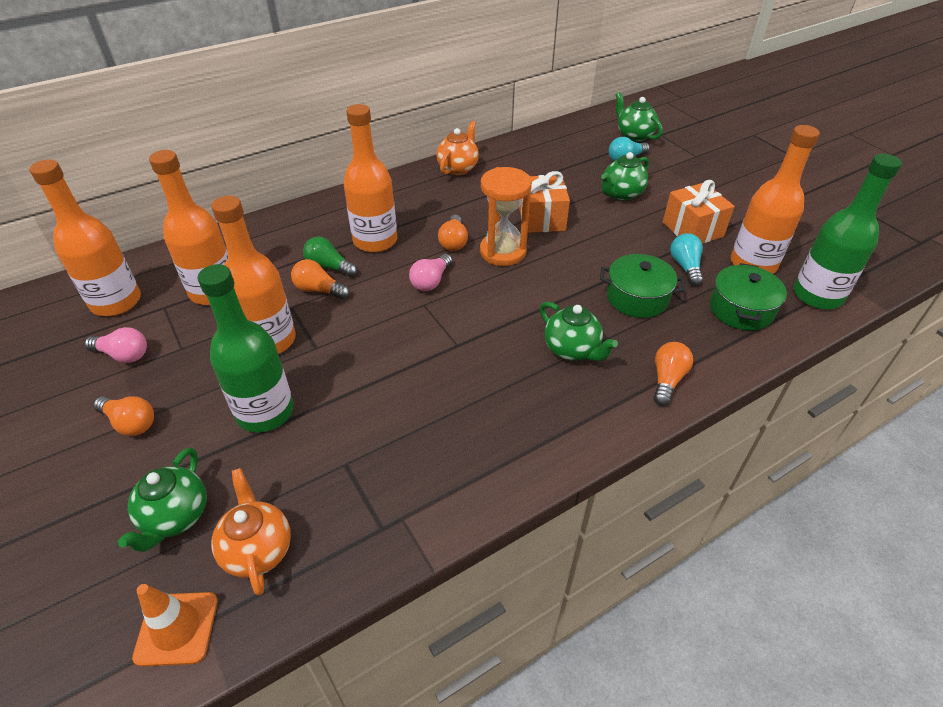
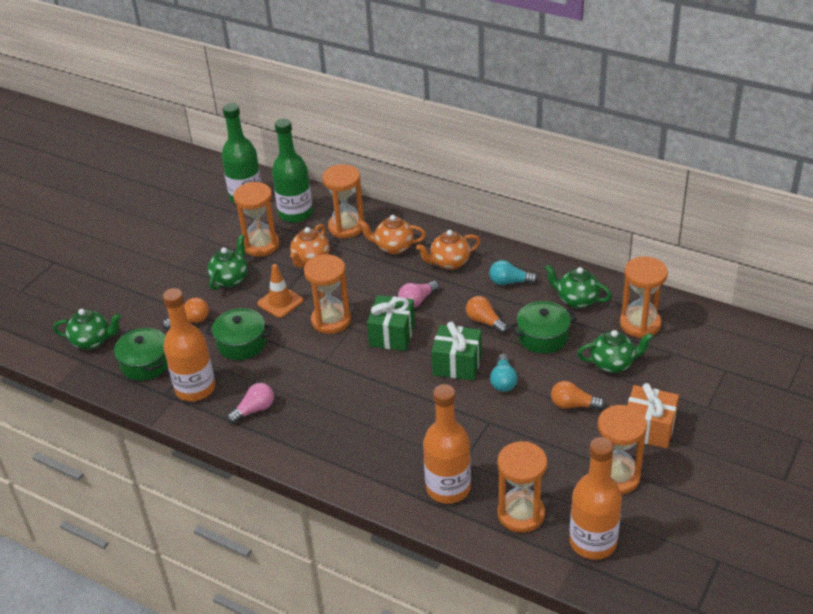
green gift: none = 0 -> [367,295,415,351] [431,321,482,381] = 2
green light bulb: [303,237,357,277] = 1 -> none = 0
green pot: [600,254,684,318] [710,263,787,330] = 2 -> [114,328,168,381] [206,308,272,360] [510,301,577,354] = 3
orange bottle: [29,159,141,316] [149,150,228,305] [211,195,296,354] [344,104,397,253] [731,125,820,274] = 5 -> [163,288,215,401] [423,384,471,504] [569,437,622,559] = 3
orange gift: [519,171,570,233] [663,180,735,244] = 2 -> [627,383,679,448] = 1
orange hourglass: [480,167,532,266] = 1 -> [233,182,280,257] [304,254,351,334] [322,164,365,238] [497,441,547,533] [598,405,647,495] [620,256,668,338] = 6
orange light bulb: [94,396,154,436] [291,259,350,299] [438,215,468,251] [654,342,693,406] = 4 -> [162,298,209,330] [466,296,508,334] [551,381,605,410] = 3
orange teapot: [211,468,291,596] [436,121,479,175] = 2 -> [290,224,330,268] [359,215,426,254] [416,230,480,270] = 3

